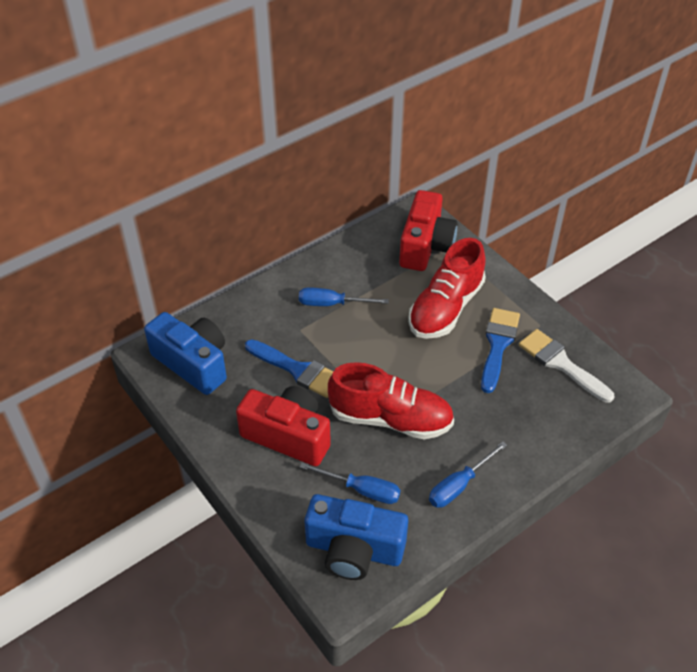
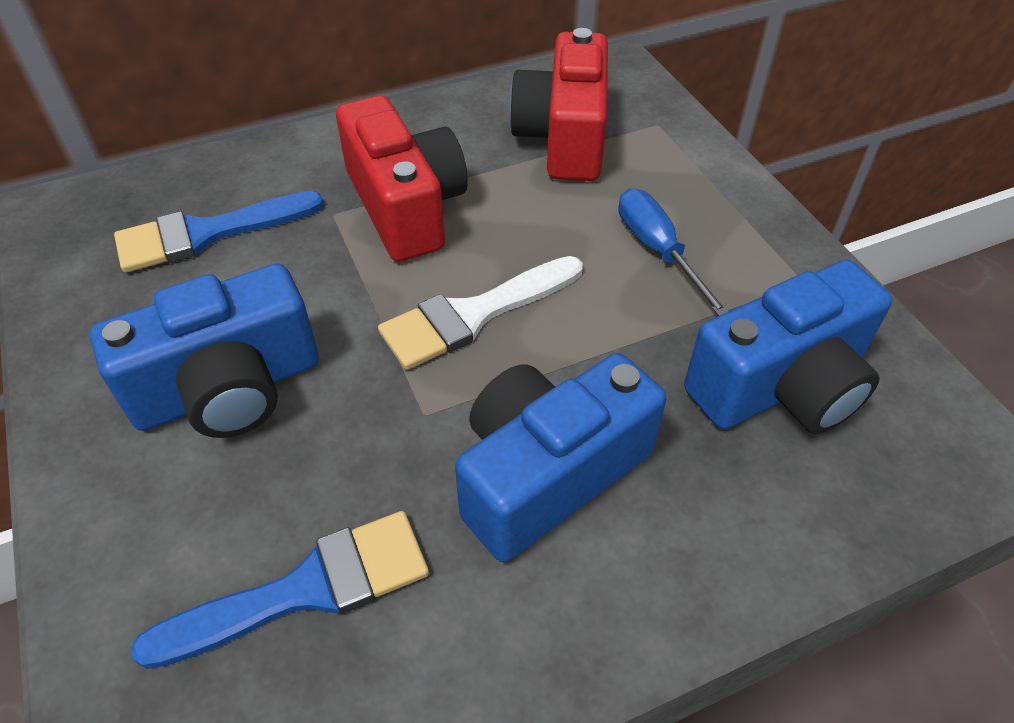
blue camera: [144,312,227,395] [305,494,408,580] = 2 -> [90,264,319,438] [455,353,666,562] [684,260,892,434] = 3
blue screwdriver: [299,287,389,306] [300,462,400,504] [429,441,507,508] = 3 -> [618,188,729,316] = 1
red shoe: [328,362,454,439] [408,238,486,339] = 2 -> none = 0

